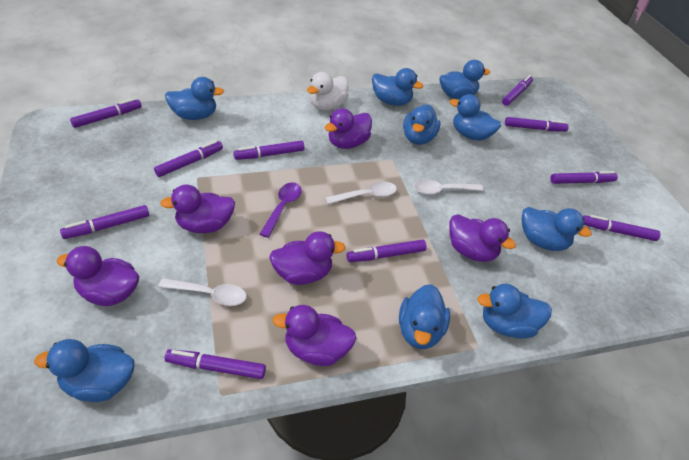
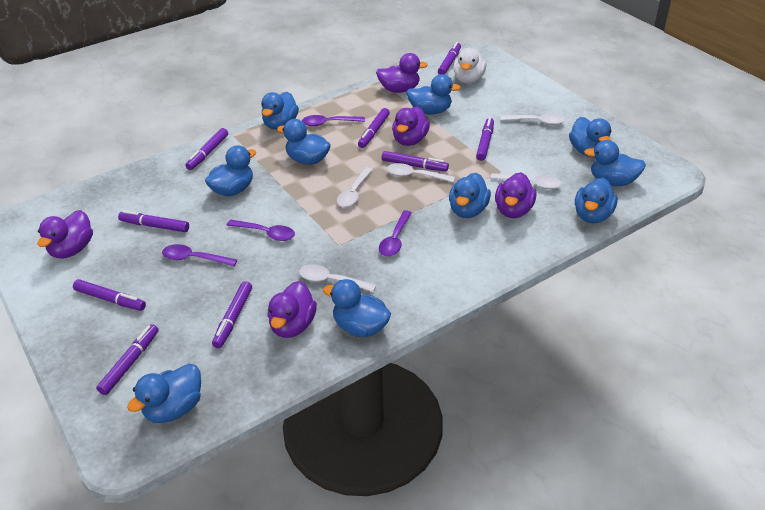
blue duck: [34,339,134,402] [165,77,224,120] [372,68,423,106] [399,284,450,349] [403,104,440,145] [439,60,490,99] [450,94,501,141] [477,284,552,339] [522,207,592,251] = 9 -> [127,364,201,423] [205,146,256,196] [262,92,299,130] [277,119,331,165] [323,279,391,337] [407,74,461,115] [449,173,491,218] [569,117,611,157] [575,178,618,223] [584,140,646,186] = 10
purple duck: [56,246,139,306] [160,185,235,233] [269,231,346,285] [273,305,357,366] [325,108,372,149] [449,214,516,262] = 6 -> [38,210,93,259] [267,281,317,338] [376,53,428,93] [392,106,430,146] [495,172,537,218] = 5
purple marker: [60,205,149,239] [70,98,142,128] [154,140,223,177] [165,349,266,379] [233,141,304,160] [347,239,427,262] [502,75,533,106] [505,117,569,132] [550,171,618,184] [583,215,661,241] = 10 -> [73,279,146,311] [96,324,158,395] [118,210,189,232] [186,128,228,170] [212,281,252,348] [358,108,390,148] [382,151,449,171] [438,42,461,75] [476,117,494,161] = 9
purple spoon: [260,182,302,238] = 1 -> [162,244,237,266] [227,219,295,241] [302,115,365,126] [379,210,412,257] = 4
white spoon: [158,278,247,306] [325,182,397,204] [415,180,484,195] = 3 -> [299,264,376,292] [337,167,372,207] [387,163,455,182] [491,173,561,189] [500,113,565,125] = 5

